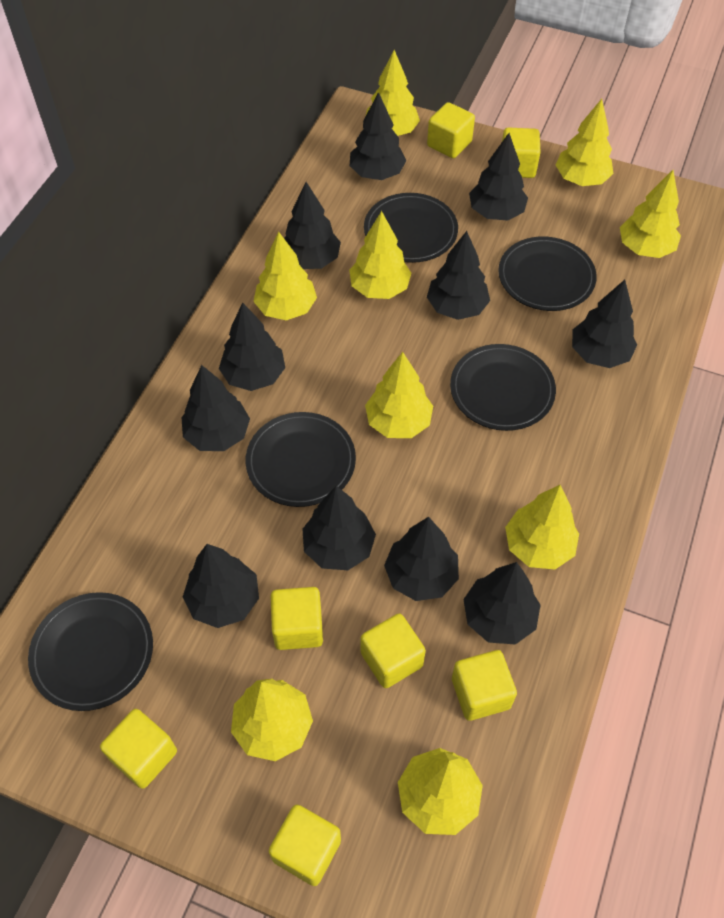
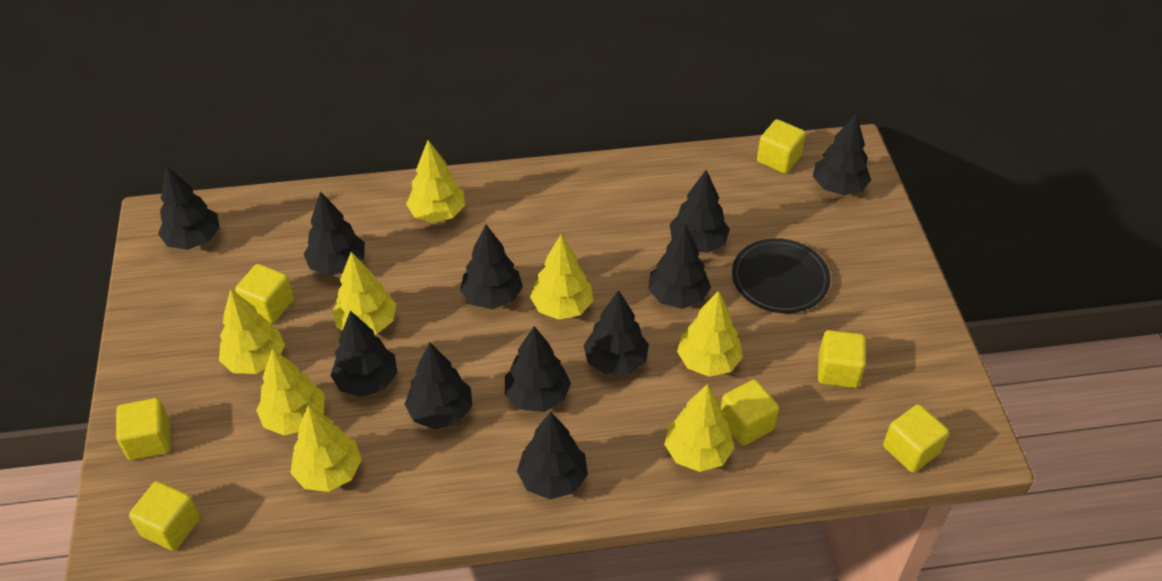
black plate: [28,592,153,711] [246,412,356,507] [364,193,458,263] [450,344,556,431] [498,237,597,311] = 5 -> [732,238,831,313] = 1
yellow tree: [231,679,313,761] [253,232,317,320] [349,211,411,299] [365,50,420,136] [365,352,433,438] [398,748,483,835] [505,485,579,569] [556,99,613,186] [620,170,681,258] = 9 -> [219,289,285,374] [256,348,324,435] [290,405,362,492] [332,252,396,334] [406,140,465,223] [530,235,593,320] [664,384,734,472] [677,291,743,377] = 8

